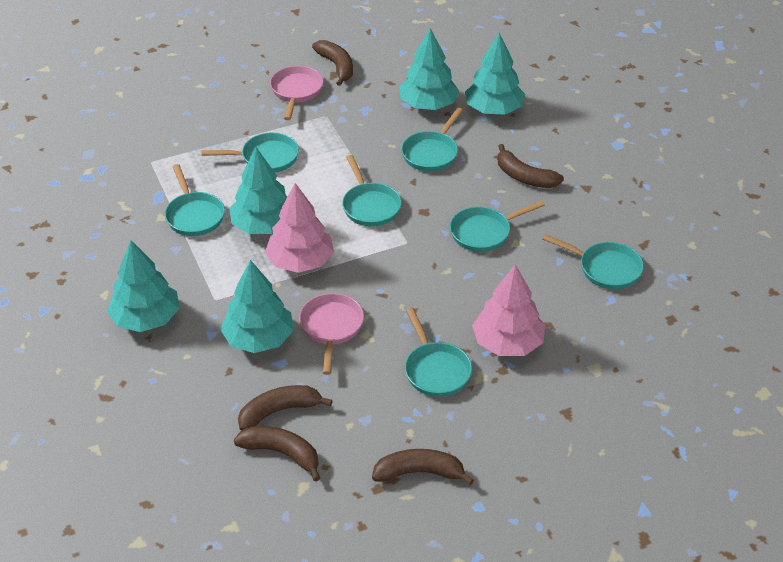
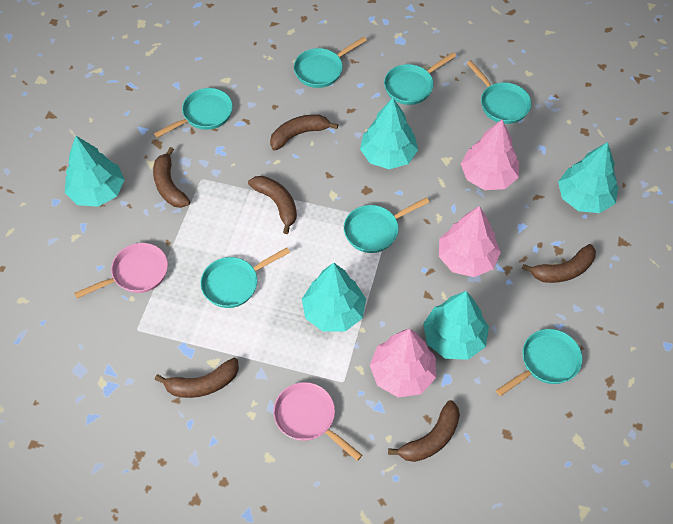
brown banana: [234,426,320,481] [238,385,333,431] [312,40,353,86] [372,449,474,485] [498,144,564,188] = 5 -> [153,147,190,208] [155,358,239,398] [248,176,297,234] [270,114,338,150] [388,400,460,462] [522,244,596,283] = 6
pink tree: [265,183,334,273] [472,264,545,356] = 2 -> [370,329,436,397] [439,206,501,277] [461,119,519,190] = 3

